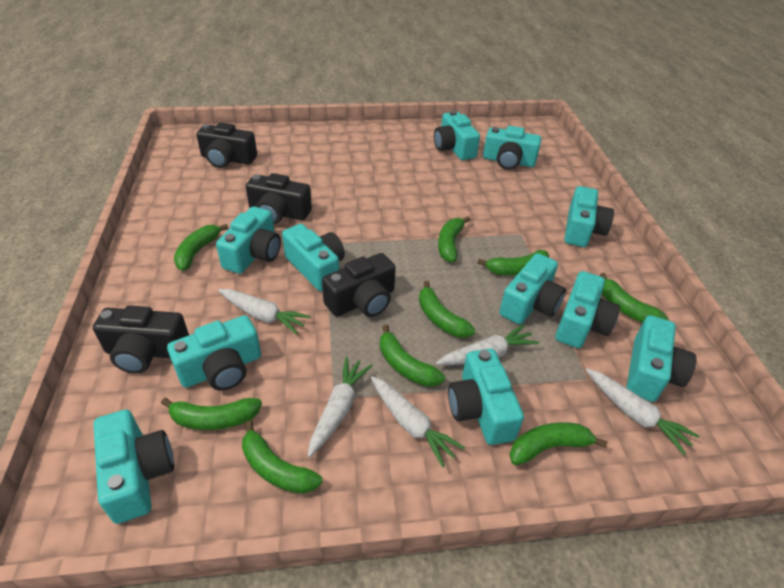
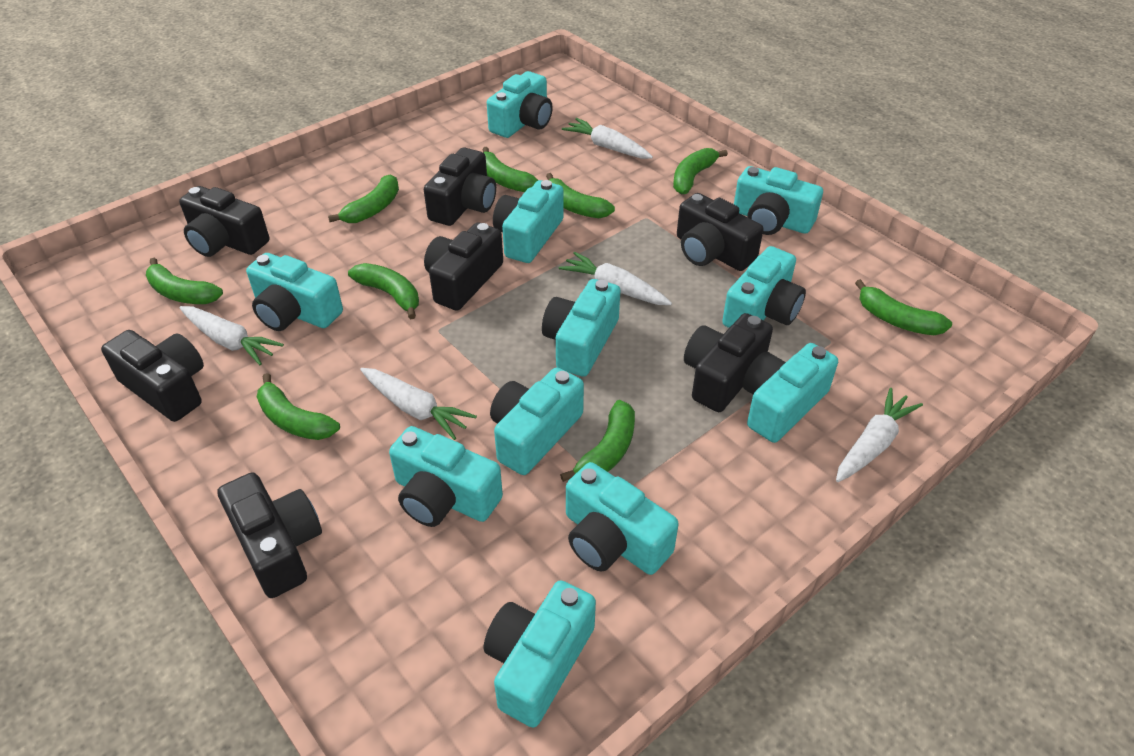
black camera: [93,305,189,373] [196,122,257,168] [246,173,312,224] [322,253,396,317] = 4 -> [101,330,204,422] [179,186,269,257] [217,472,322,598] [424,147,496,226] [424,222,503,311] [677,193,764,271] [684,313,773,412] = 7

